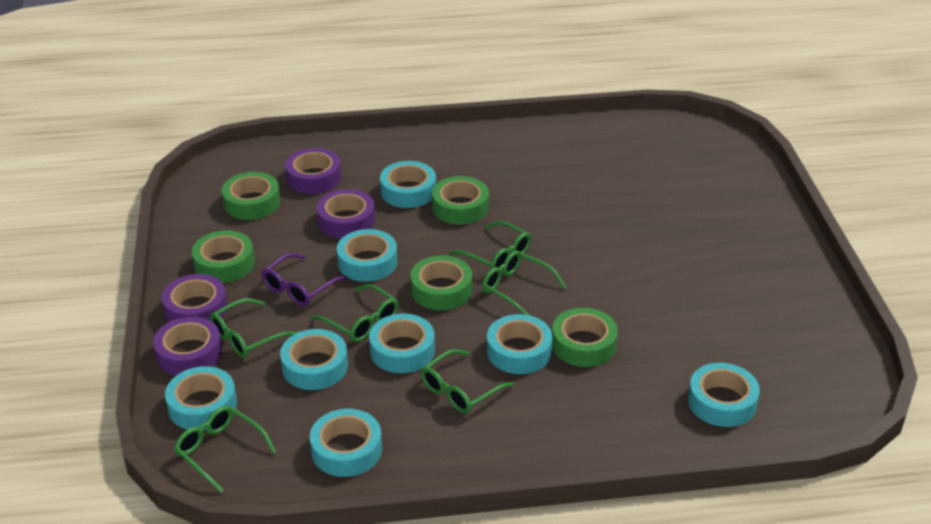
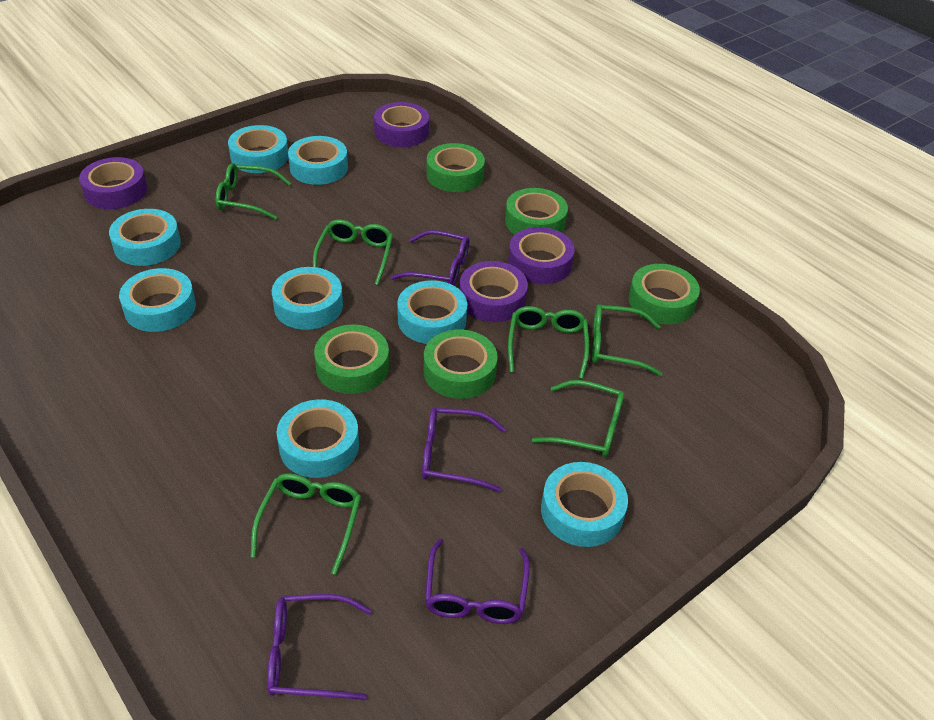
purple glasses: [261,253,348,306] = 1 -> [267,594,372,700] [390,230,469,286] [422,408,506,492] [425,538,530,624] = 4

